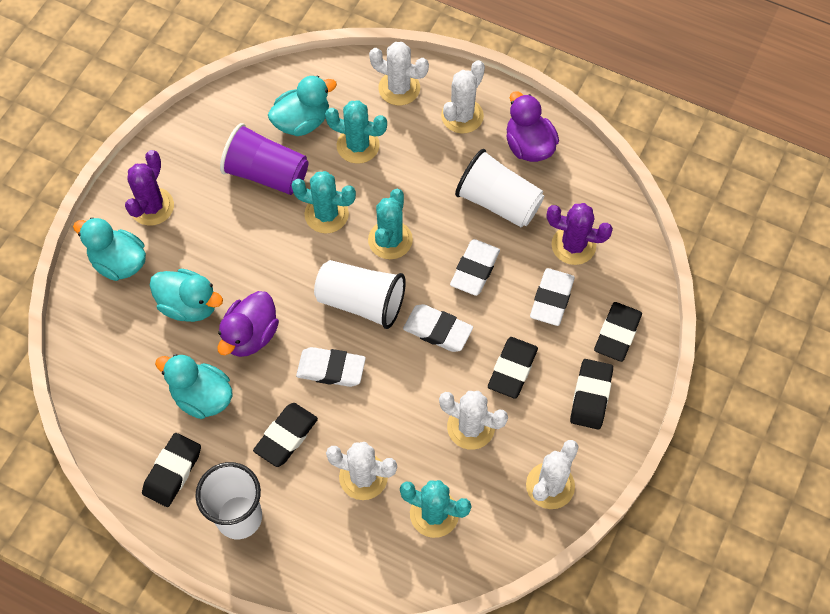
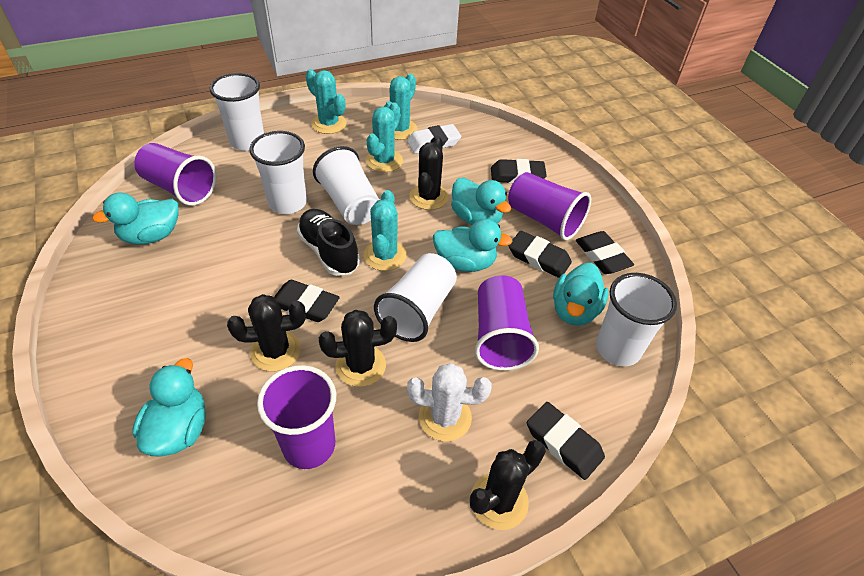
black cactus: none = 0 -> [227,294,306,371] [319,310,397,387] [409,136,449,210] [470,440,546,530] = 4
black shoe: none = 0 -> [297,209,360,276] = 1
purple cactus: [125,150,174,226] [547,203,613,265] = 2 -> none = 0
purple cup: [220,123,308,195] = 1 -> [134,143,217,206] [257,365,336,469] [475,275,539,371] [508,172,591,240] = 4
purple duck: [217,291,279,357] [506,91,559,162] = 2 -> none = 0
turquoise duck: [73,217,146,281] [150,269,223,322] [155,354,233,419] [268,75,337,136] = 4 -> [92,193,179,245] [132,358,206,457] [433,219,513,272] [451,178,511,225] [553,263,609,326] = 5
white cactus: [326,442,397,500] [369,42,429,105] [439,391,508,450] [441,60,485,134] [526,440,579,509] = 5 -> [407,363,492,441] = 1
white cup: [195,462,262,539] [314,260,406,329] [455,149,544,228] = 3 -> [210,73,264,151] [249,131,307,214] [313,146,379,225] [374,253,457,342] [596,273,677,366] = 5
white eraser: [296,347,366,387] [403,304,473,352] [450,239,500,296] [530,268,575,326] = 4 -> [407,124,461,154] = 1

